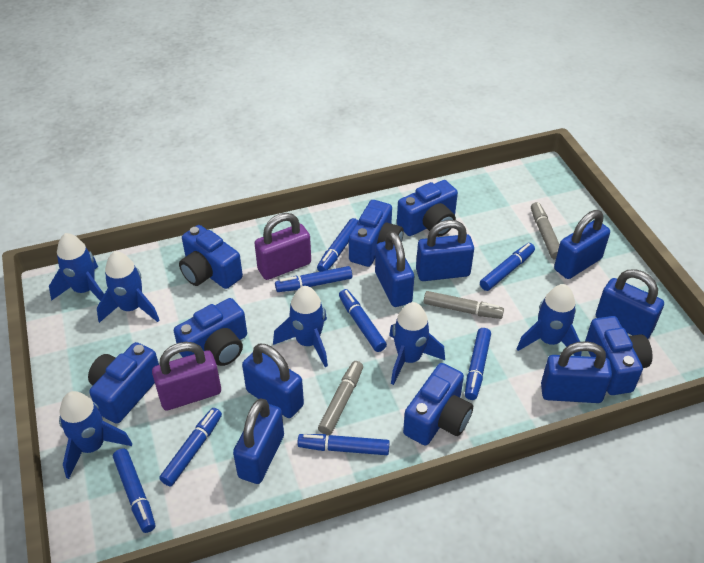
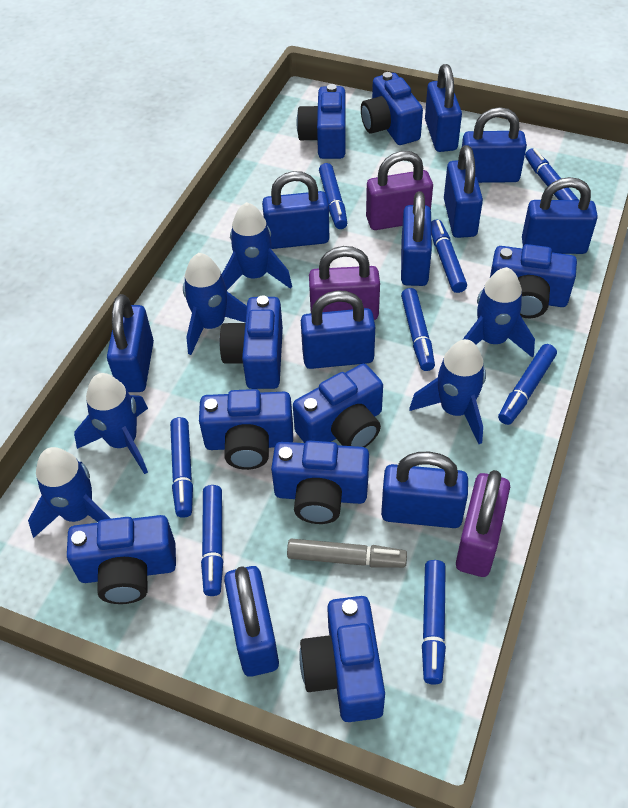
blue camera: [88,342,159,424] [174,298,247,366] [179,225,243,289] [349,200,404,267] [397,180,458,237] [403,363,473,446] [585,316,653,395] = 7 -> [67,515,176,604] [199,389,293,470] [219,296,283,389] [271,441,369,524] [293,364,383,447] [297,84,345,159] [299,596,385,722] [361,72,423,145] [490,244,577,318] = 9
blue padlock: [233,398,284,484] [242,344,304,418] [375,231,414,307] [416,220,474,281] [541,341,612,403] [554,210,610,279] [596,269,664,339] = 7 -> [107,294,154,392] [224,566,279,677] [262,171,329,249] [301,290,375,369] [381,452,468,528] [401,191,432,286] [425,64,462,152] [444,145,483,238] [462,107,527,183] [522,177,598,254] = 10
grey marker: [318,361,363,435] [424,291,504,319] [531,202,560,260] = 3 -> [287,539,407,568] = 1
purple padlock: [152,342,221,410] [254,213,311,280] = 2 -> [309,246,380,320] [366,151,433,230] [456,470,510,577] = 3

